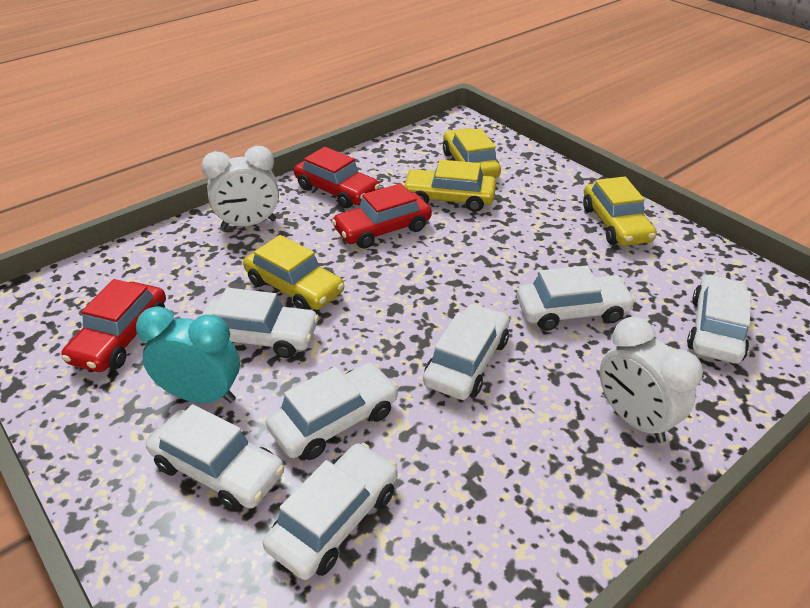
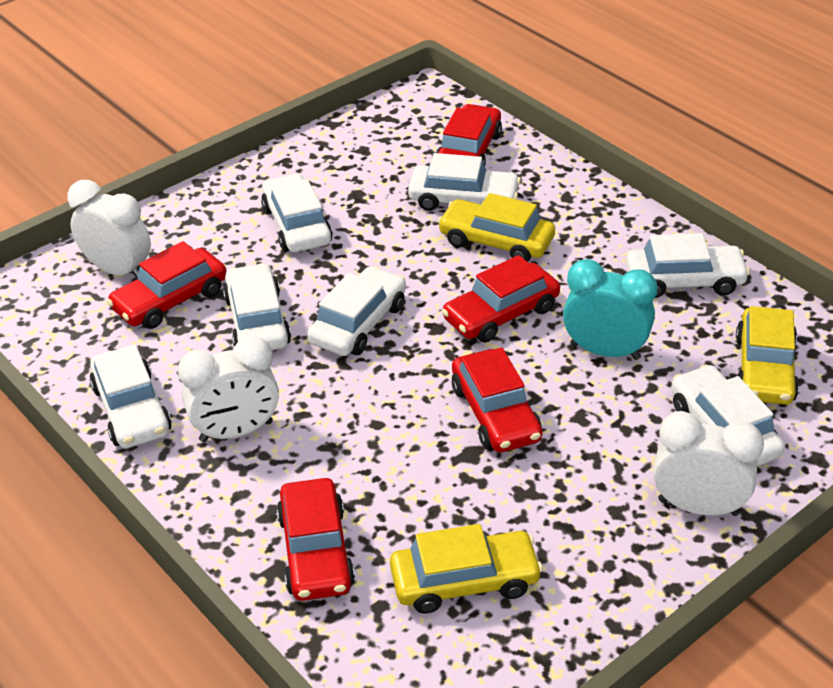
red car: [61,279,166,372] [294,147,380,208] [332,183,432,249] = 3 -> [107,241,227,329] [277,478,355,601] [436,104,502,166] [442,255,560,343] [452,347,543,452] = 5
white clock: [201,146,279,229] [600,317,703,443] = 2 -> [67,180,151,278] [178,336,279,442] [654,411,764,516] = 3
yellow car: [243,235,344,310] [402,160,496,212] [443,128,501,178] [583,177,657,246] = 4 -> [390,524,543,614] [438,193,555,262] [736,306,799,405] = 3

